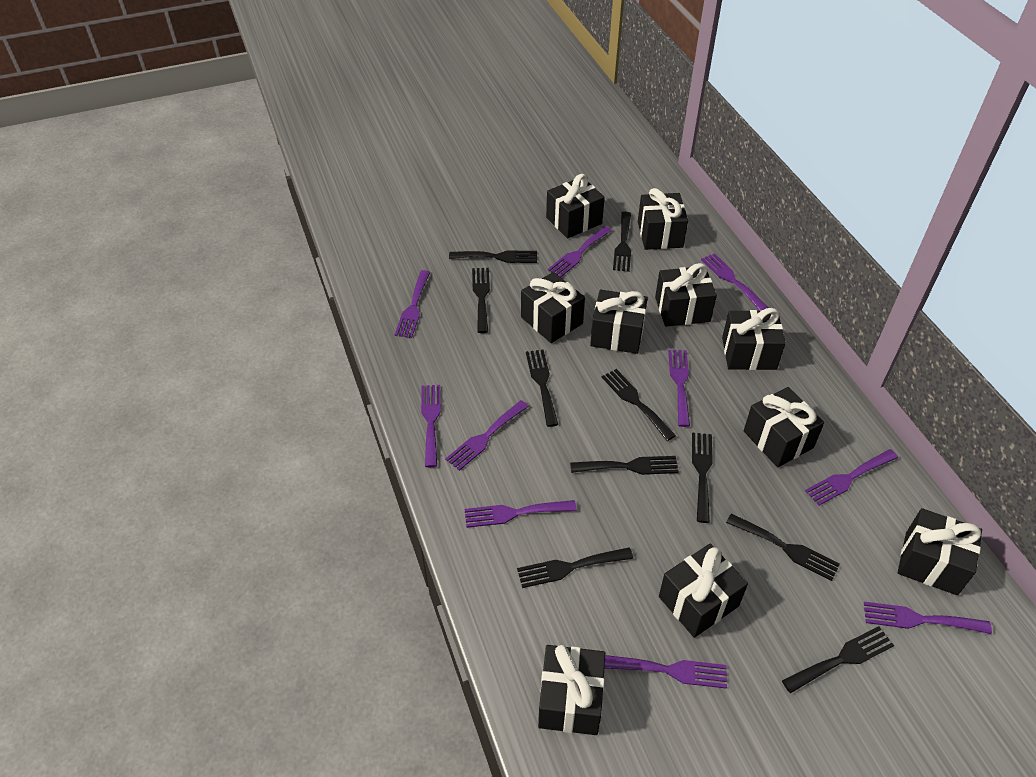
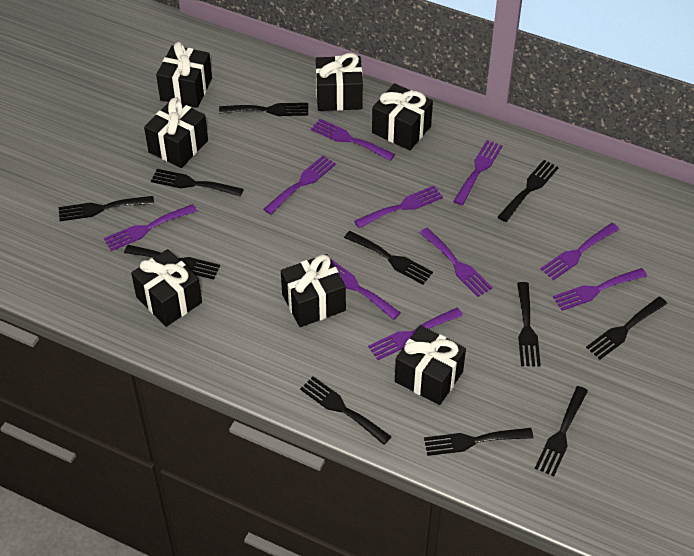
black fork: [449,250,537,263] [472,268,490,333] [517,547,633,588] [526,350,558,427] [570,456,679,475] [602,369,676,441] [613,212,631,272] [692,433,713,523] [726,514,840,581] [782,626,894,693] = 10 -> [59,196,154,221] [124,245,220,280] [151,169,243,197] [219,103,308,116] [300,376,392,445] [344,231,433,284] [424,428,533,456] [498,160,559,222] [517,282,541,366] [535,386,588,476] [586,297,667,359] = 11
black gift: [521,272,585,343] [538,645,605,735] [546,174,605,238] [590,289,648,354] [638,188,688,250] [655,263,717,327] [659,543,748,638] [722,308,786,370] [744,387,824,467] [898,508,982,595] = 10 -> [131,249,202,327] [144,98,208,168] [156,42,212,108] [281,254,346,327] [316,53,363,111] [372,83,433,150] [395,325,466,405] = 7

